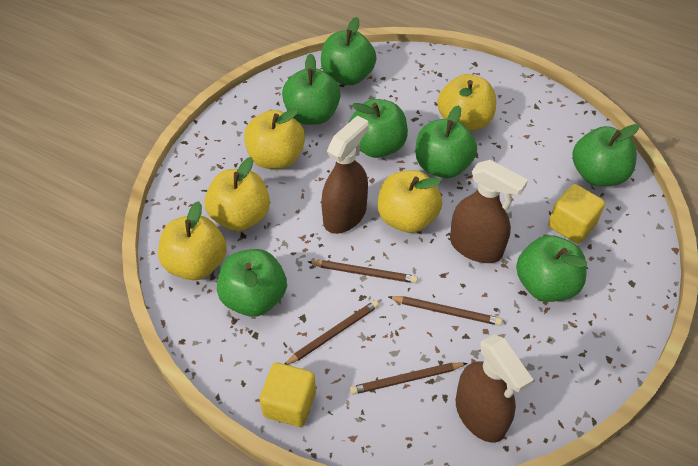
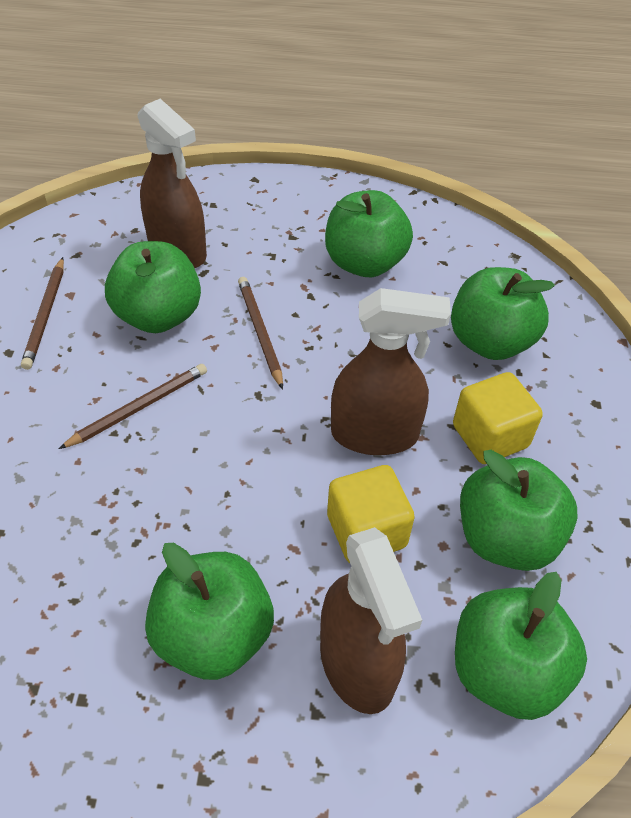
brown pencil: [285,300,379,365] [308,260,418,283] [350,363,467,395] [389,296,502,326] = 4 -> [21,257,64,370] [59,364,207,449] [238,277,283,390] = 3
green apple: [217,249,287,317] [282,54,341,125] [321,17,376,85] [349,99,408,158] [416,105,477,178] [516,235,587,302] [572,124,639,186] = 7 -> [105,241,201,333] [145,543,274,680] [325,190,413,277] [451,267,555,360] [455,572,587,720] [460,450,578,571] = 6
yellow apple: [158,201,227,280] [205,157,270,231] [244,108,305,169] [378,170,442,233] [437,74,496,131] = 5 -> none = 0

